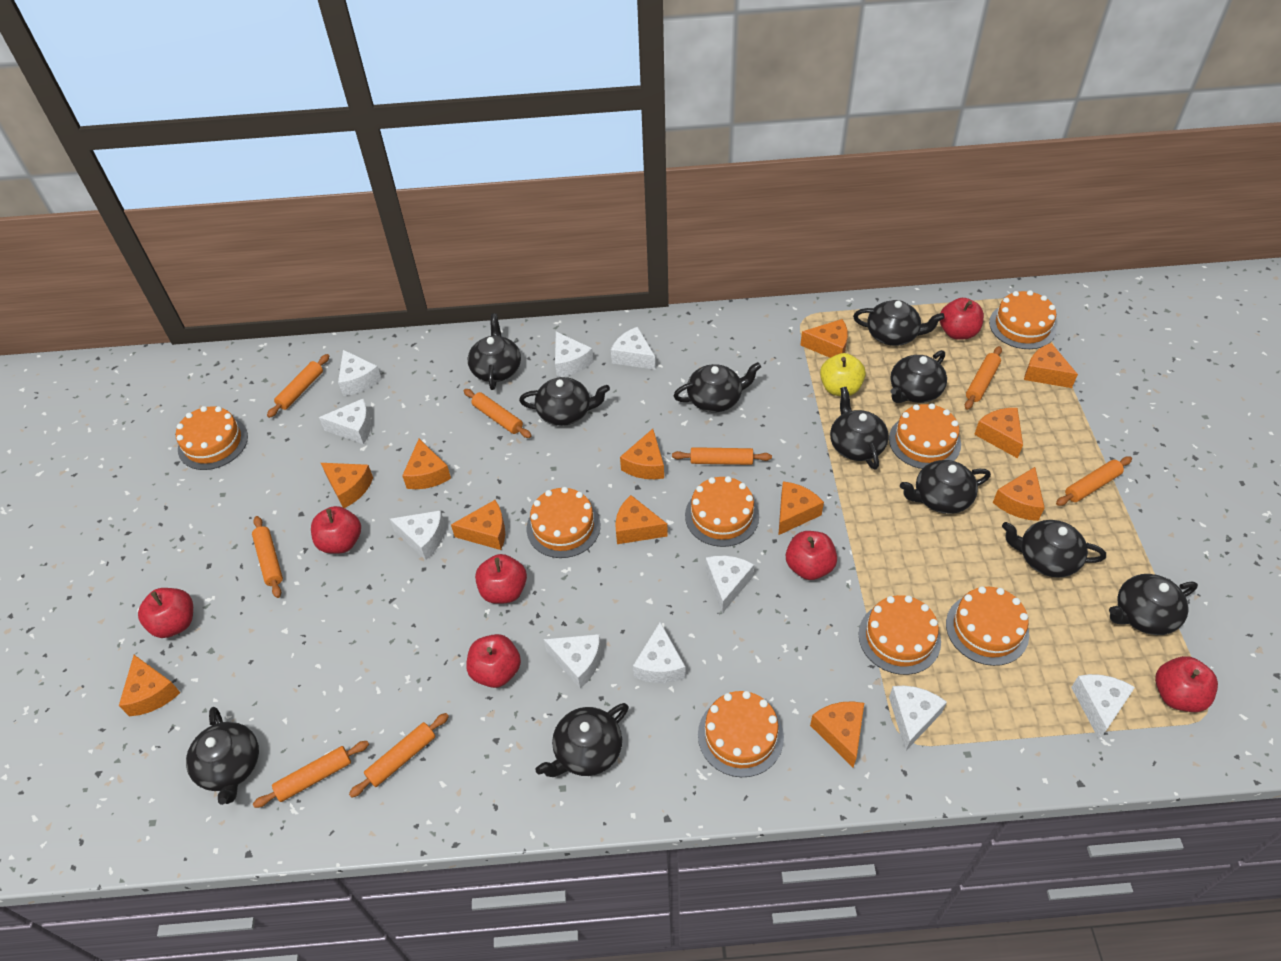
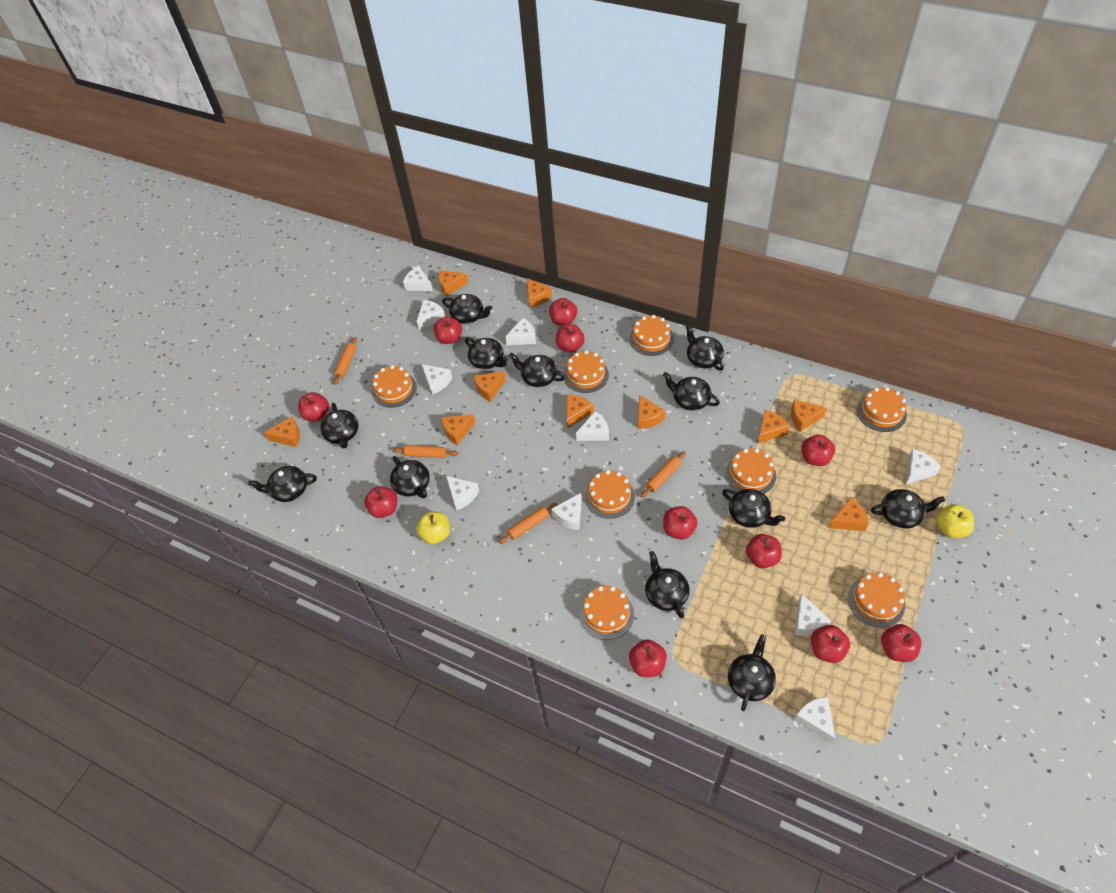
black teapot: [186,707,259,805] [468,313,521,390] [519,377,610,426] [535,703,629,777] [673,362,761,412] [830,387,889,469] [853,300,945,346] [890,350,947,403] [900,460,991,514] [1002,520,1106,578] [1109,574,1198,635] = 11 -> [248,466,317,502] [320,403,359,449] [390,456,430,498] [442,294,492,324] [465,337,508,369] [509,353,565,387] [645,551,690,618] [663,372,720,410] [686,324,724,371] [722,489,785,528] [728,634,776,711] [871,489,945,529] = 12
orange cheese: [119,655,181,716] [321,463,373,508] [402,439,451,489] [451,500,505,550] [615,495,668,544] [620,429,664,479] [778,481,824,535] [800,319,848,358] [810,701,864,767] [974,408,1023,458] [993,467,1045,521] [1024,343,1078,388] = 12 -> [264,416,300,447] [439,270,468,297] [441,414,475,445] [474,371,506,402] [527,278,552,307] [567,395,594,428] [638,395,665,429] [757,410,790,444] [791,400,827,432] [829,497,869,531] = 10
orange rolling pin: [252,516,283,598] [253,741,369,808] [267,354,329,418] [349,713,449,798] [464,389,532,438] [672,447,772,465] [965,346,1002,410] [1056,456,1132,506] = 8 -> [334,337,357,385] [393,445,458,458] [499,503,557,544] [641,451,686,498] = 4
red apple: [138,588,193,638] [311,506,361,554] [466,634,521,688] [475,554,527,604] [786,531,837,580] [940,298,984,340] [1155,656,1218,712] = 7 -> [298,392,329,421] [364,486,397,518] [434,316,462,344] [549,298,577,326] [556,324,585,352] [629,639,667,677] [663,506,697,540] [746,534,782,568] [801,435,835,466] [811,625,850,663] [881,624,922,662] = 11
yellow apple: [820,353,866,396] = 1 -> [416,512,450,544] [936,504,974,538] = 2

